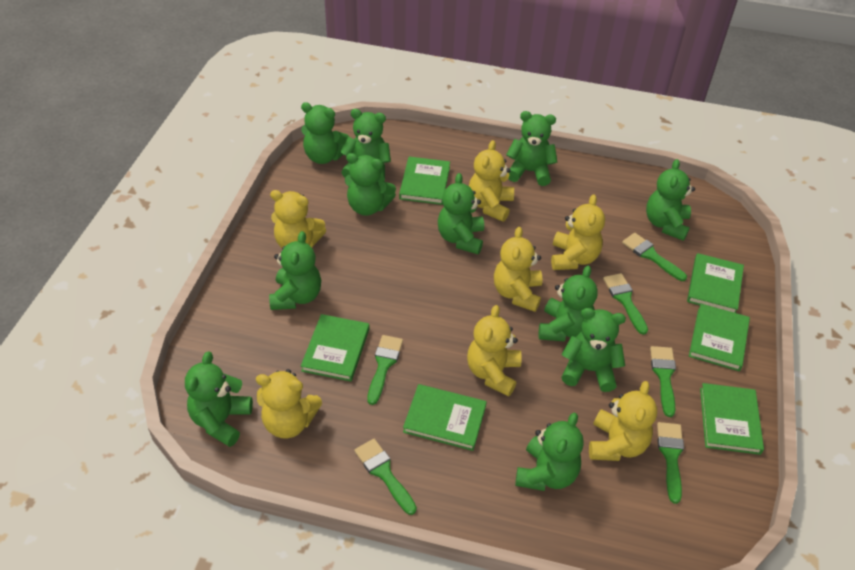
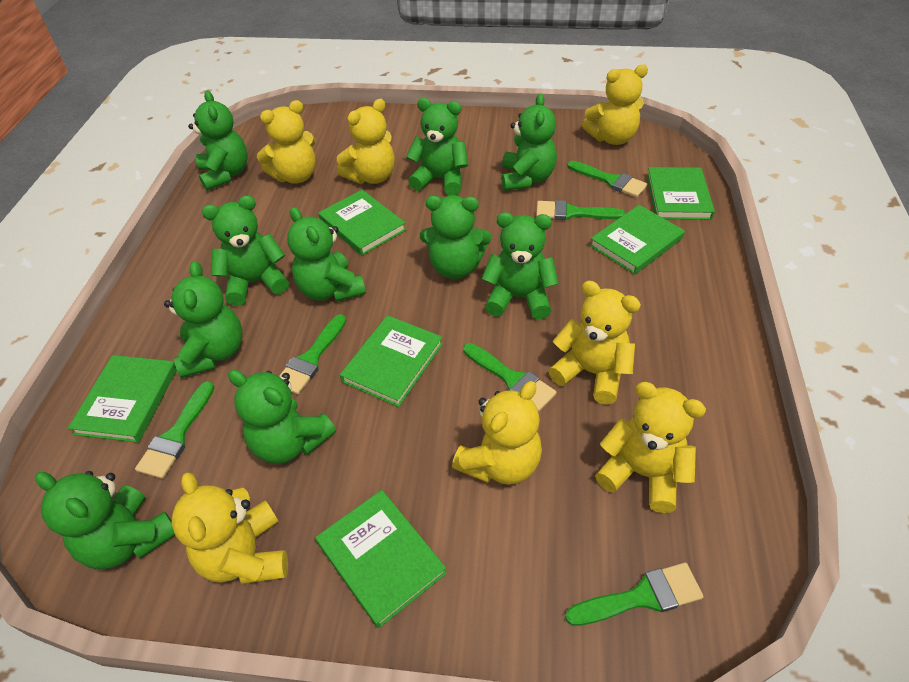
green teddy bear: [185,351,253,447] [269,231,321,310] [301,102,349,164] [340,109,391,182] [345,153,396,216] [438,173,484,254] [506,111,557,186] [515,413,584,491] [539,266,598,342] [562,308,626,392] [646,159,695,241] = 11 -> [35,471,175,569] [164,261,243,378] [188,90,248,191] [202,195,289,306] [228,370,336,464] [287,207,366,302] [406,98,468,195] [420,195,492,279] [482,212,559,319] [501,93,557,191] = 10

